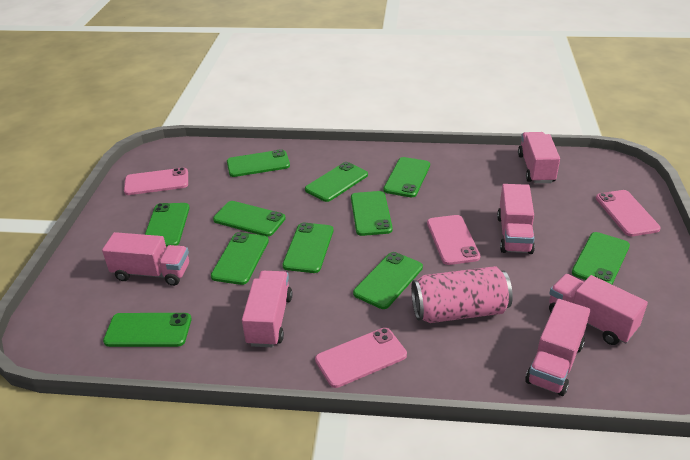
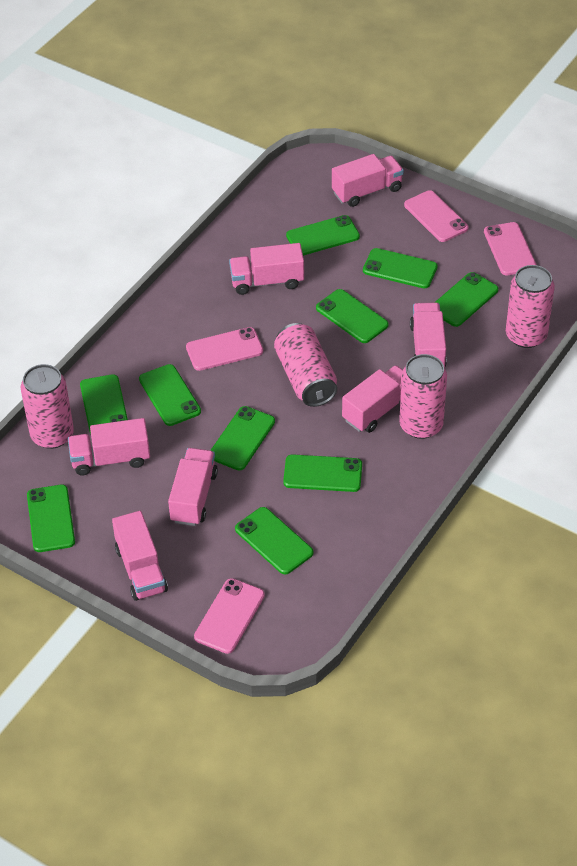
green phone: [103,313,192,347] [145,203,190,247] [211,232,269,285] [213,201,286,237] [227,149,290,177] [282,222,333,273] [305,162,368,202] [351,191,393,236] [353,252,423,309] [384,157,430,197] [572,232,630,284] = 11 -> [27,485,75,552] [80,374,128,434] [139,364,201,426] [211,406,275,470] [235,507,313,575] [283,454,362,492] [286,215,360,256] [316,289,389,343] [363,248,438,289] [434,272,498,327] = 10
pink can: [411,266,513,323] = 1 -> [21,364,74,449] [274,323,337,407] [399,354,447,439] [506,265,555,348] = 4
pink truck: [102,232,189,286] [242,271,293,347] [497,184,535,254] [518,132,560,183] [525,299,590,396] [549,274,648,345] = 6 -> [68,418,150,476] [112,511,168,601] [168,448,218,526] [229,243,304,295] [332,154,404,207] [342,365,403,433] [410,303,447,368] = 7

